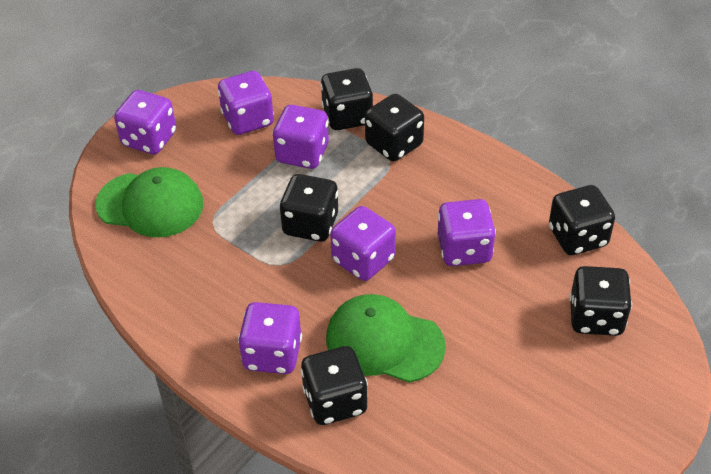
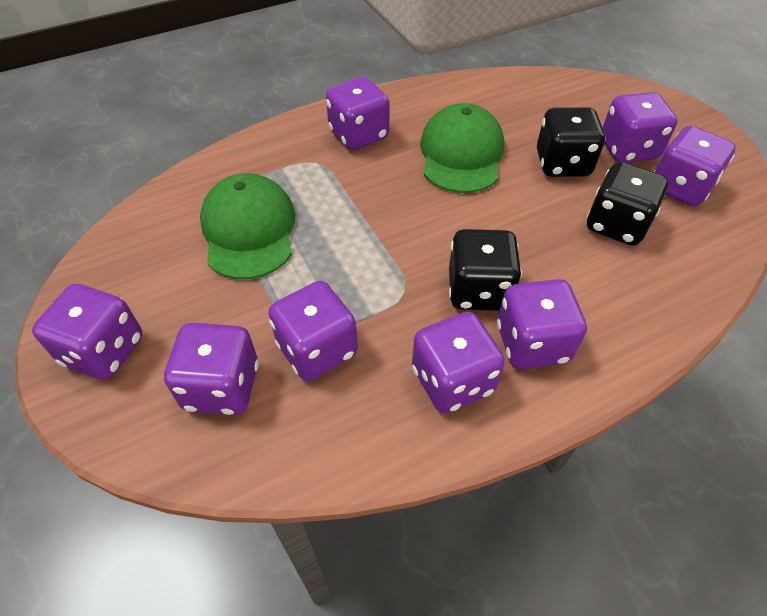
black dice: [279,174,338,242] [301,346,368,425] [320,68,373,130] [365,94,424,161] [549,185,615,255] [570,266,632,336] = 6 -> [449,229,522,311] [537,107,605,177] [587,162,668,246] = 3
purple dice: [114,90,176,154] [218,71,274,135] [238,302,302,374] [272,105,329,169] [330,206,396,281] [438,199,496,266] = 6 -> [32,284,143,380] [164,323,259,415] [268,281,358,381] [326,77,390,150] [412,312,505,413] [497,279,587,369] [602,92,678,162] [654,126,736,206] = 8

